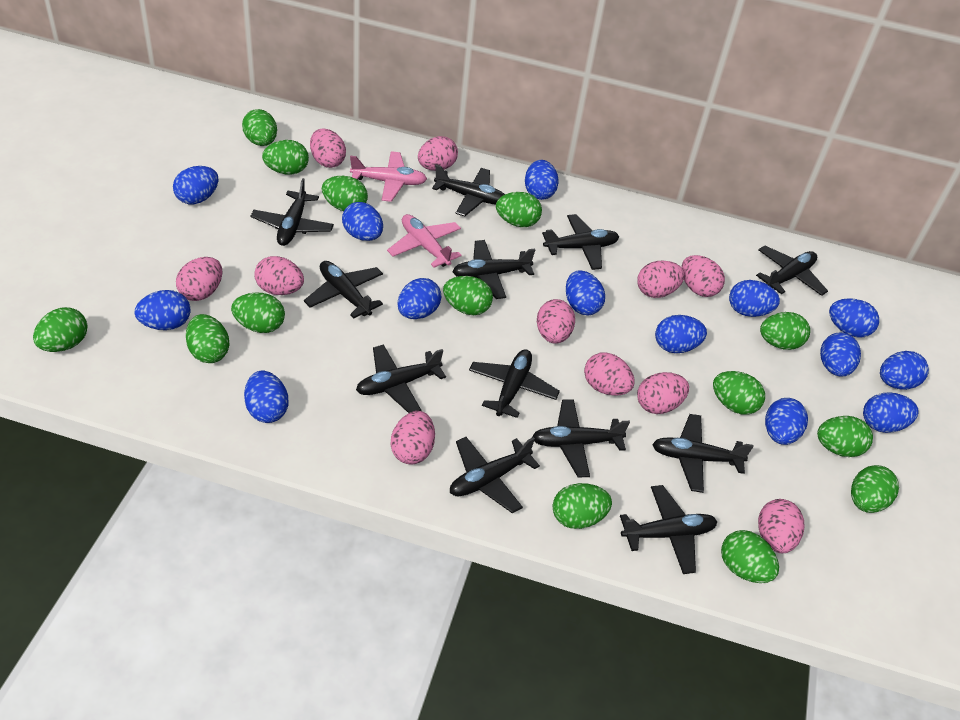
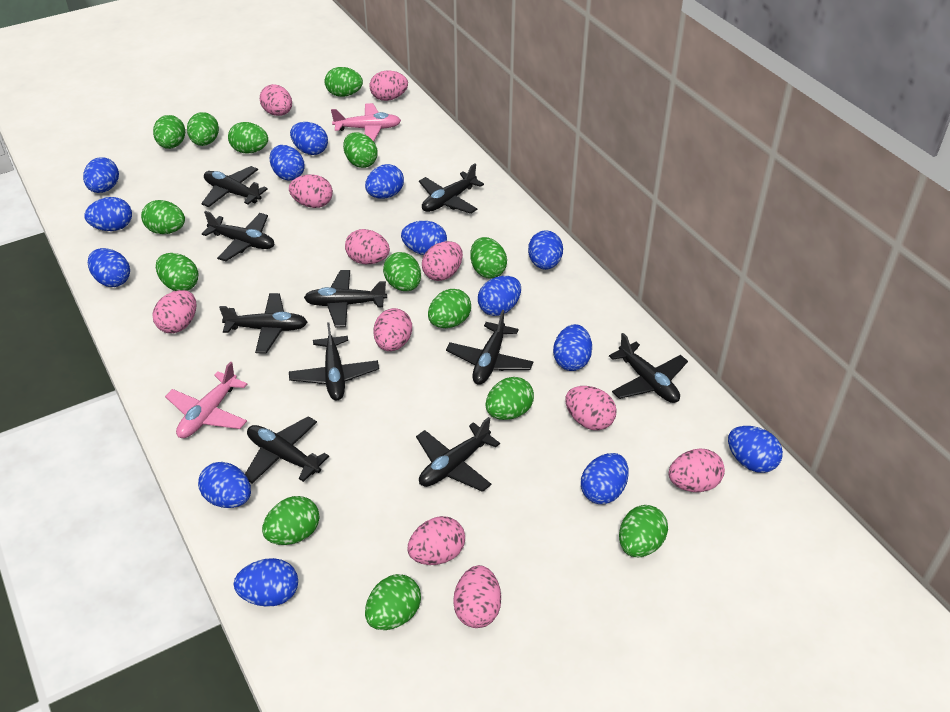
black plane: [251,178,334,246] [304,261,383,319] [356,344,446,413] [432,165,505,216] [450,437,540,513] [452,240,535,299] [469,349,560,418] [532,399,630,478] [542,214,619,270] [620,485,717,574] [652,414,754,493] [756,245,828,296] = 12 -> [201,166,268,207] [202,211,275,261] [219,293,307,353] [245,416,329,484] [289,322,379,400] [304,270,387,327] [416,417,500,492] [419,163,484,214] [446,310,533,385] [609,333,688,403] = 10

